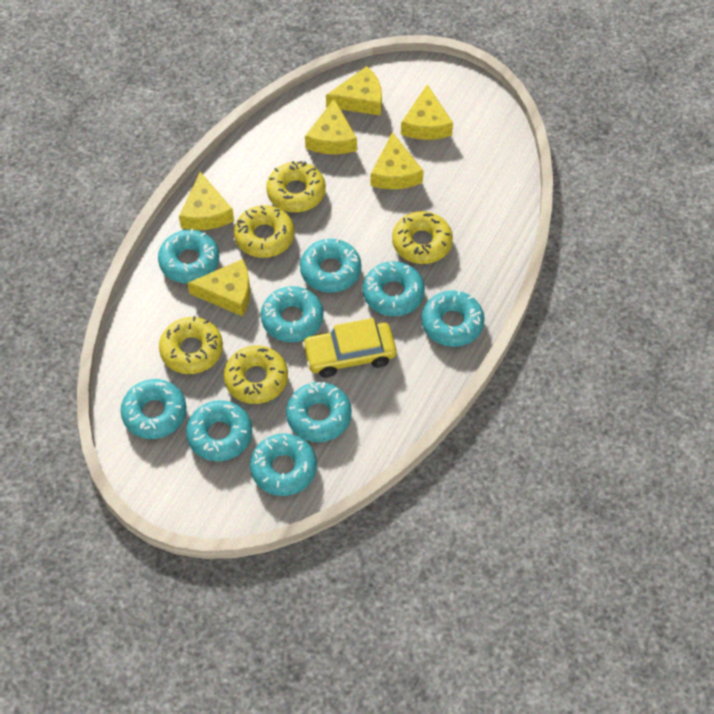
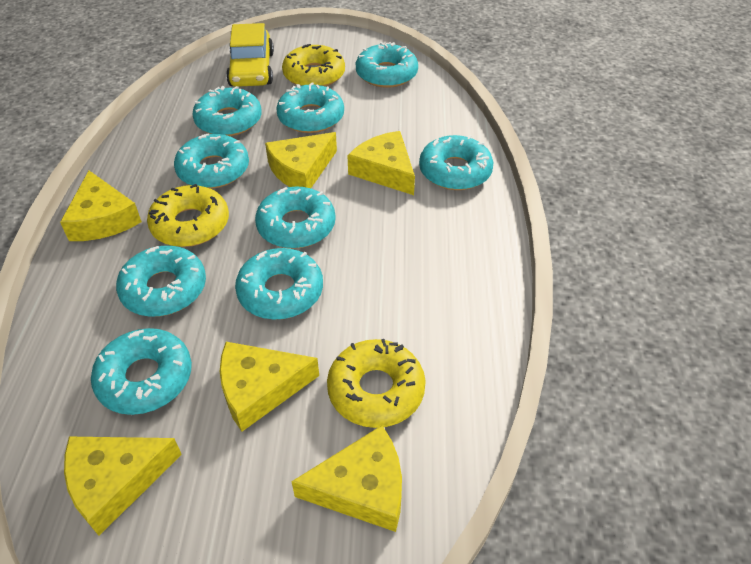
yellow donut: [159,316,223,374] [224,345,288,404] [234,205,295,258] [266,161,326,212] [392,211,453,264] = 5 -> [147,184,229,247] [282,44,345,87] [327,339,426,428] = 3

